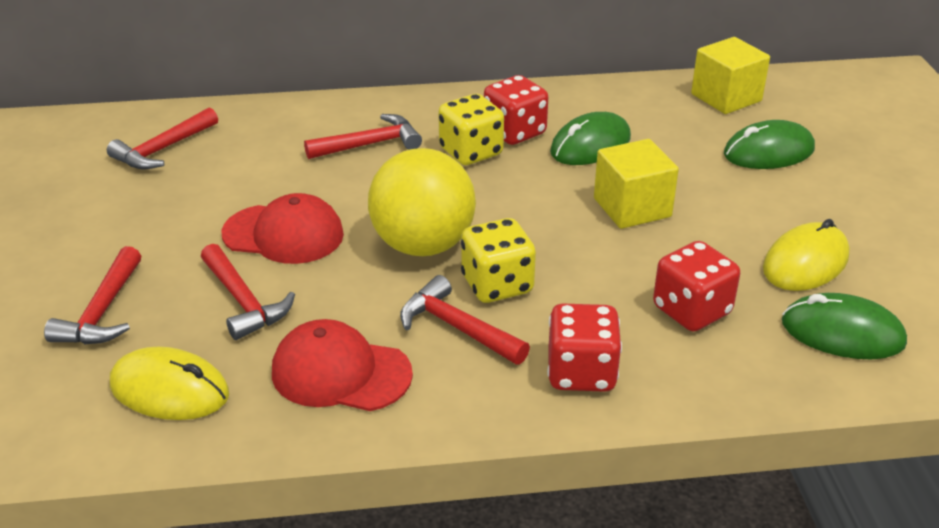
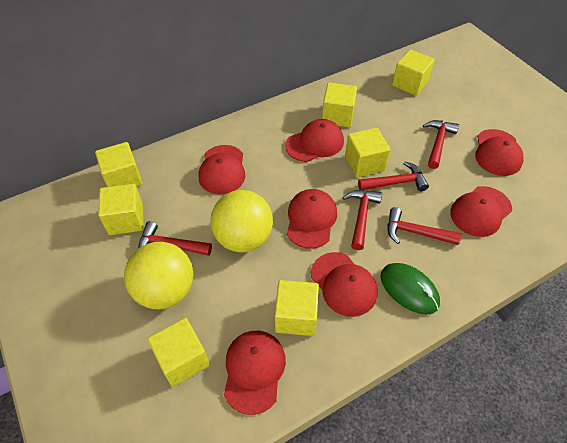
green mouse: [550,112,631,165] [724,120,815,169] [782,293,907,359] = 3 -> [381,263,440,315] = 1
red cap: [221,193,344,264] [272,319,413,411] = 2 -> [199,145,245,194] [224,331,286,415] [285,119,344,162] [287,189,337,249] [311,252,378,317] [450,186,512,237] [475,129,524,176] = 7
red dice: [484,75,548,145] [547,303,622,392] [653,241,740,331] = 3 -> none = 0
yellow ball: [368,148,476,256] = 1 -> [124,242,194,309] [210,190,273,252] = 2
yellow cube: [594,139,679,229] [691,37,770,114] = 2 -> [95,142,143,187] [98,184,144,235] [148,318,209,387] [274,280,319,336] [322,83,357,127] [345,128,390,177] [392,50,435,96] = 7
yellow dice: [438,94,504,165] [461,218,536,303] = 2 -> none = 0
yellow mouse: [110,347,229,420] [763,219,850,291] = 2 -> none = 0

